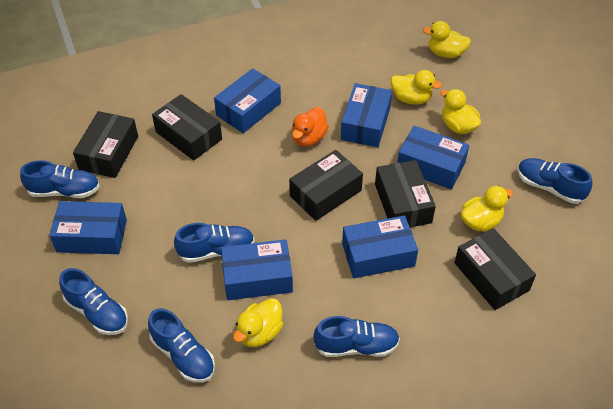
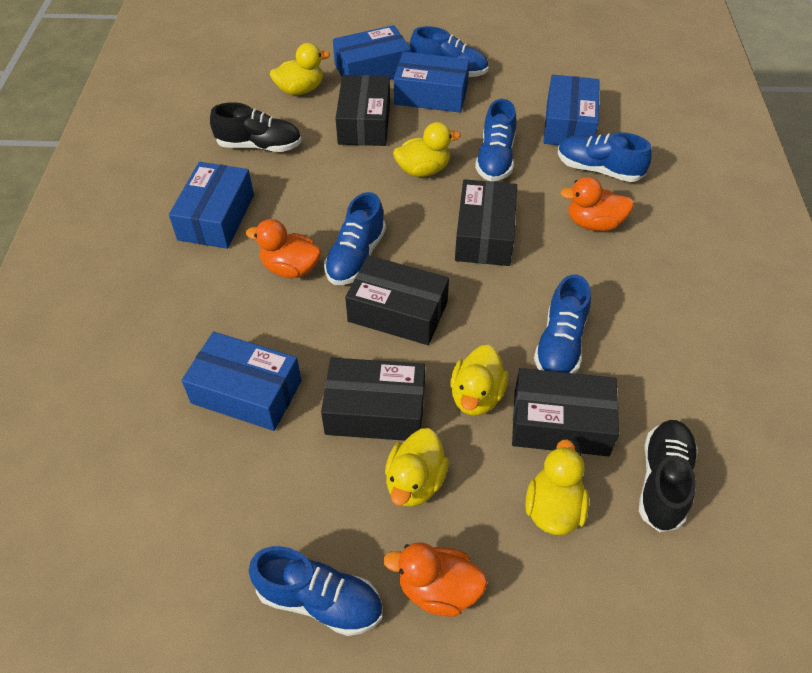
black shoe: none = 0 -> [210,102,302,152] [639,420,698,532] = 2
blue box: [49,201,127,254] [214,68,281,133] [221,239,293,300] [341,83,392,147] [342,215,418,278] [397,126,469,190] = 6 -> [169,162,254,249] [182,332,302,431] [333,25,411,80] [394,52,470,113] [543,75,600,145] = 5
orange duck: [292,107,329,147] = 1 -> [246,219,321,278] [383,542,487,617] [560,177,634,231] = 3

